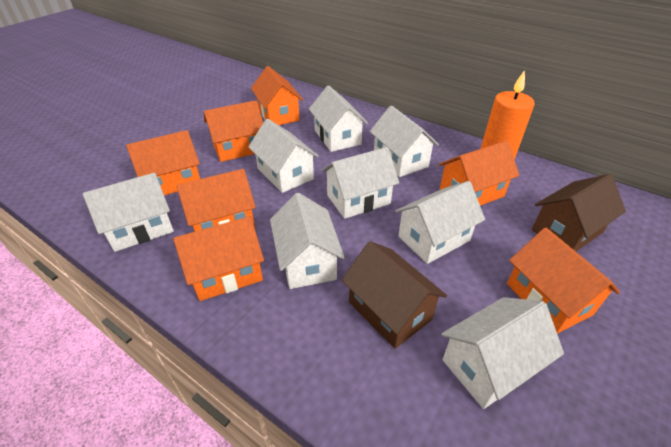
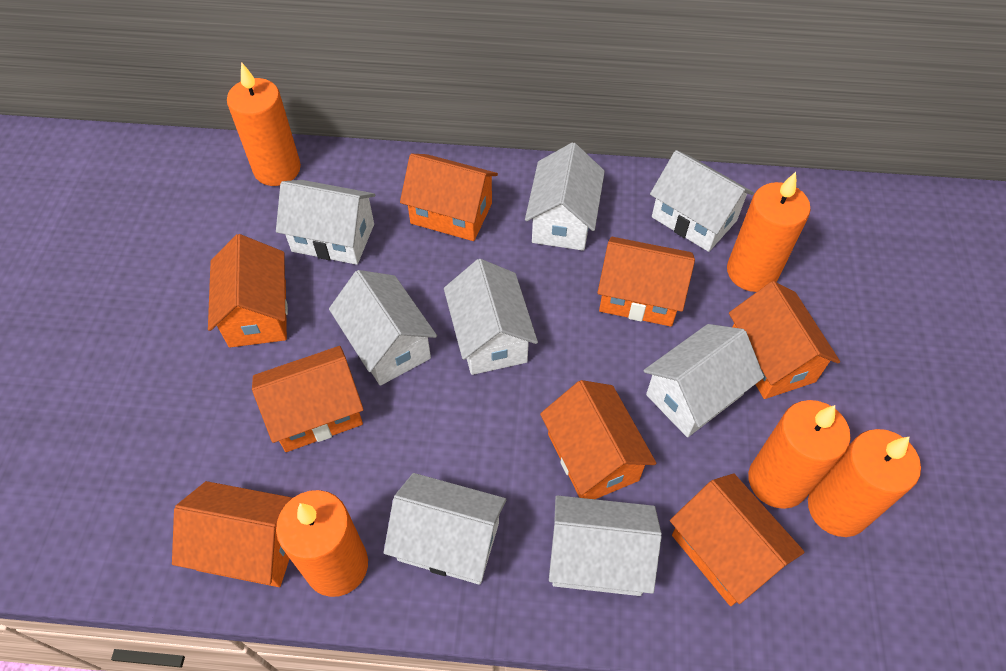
brown house: [342,241,447,349] [532,174,626,251] = 2 -> none = 0
orange candle: [480,70,534,160] = 1 -> [227,62,301,186] [276,490,368,597] [727,172,811,292] [748,400,851,509] [808,429,921,537] = 5
orange house: [126,130,200,195] [173,216,264,301] [176,169,256,232] [204,100,263,162] [251,66,303,125] [439,141,519,206] [507,227,620,334] = 7 -> [172,481,292,587] [208,234,288,347] [252,346,364,452] [400,154,498,241] [540,380,656,499] [597,237,695,327] [670,473,804,606] [729,281,840,399] = 8

